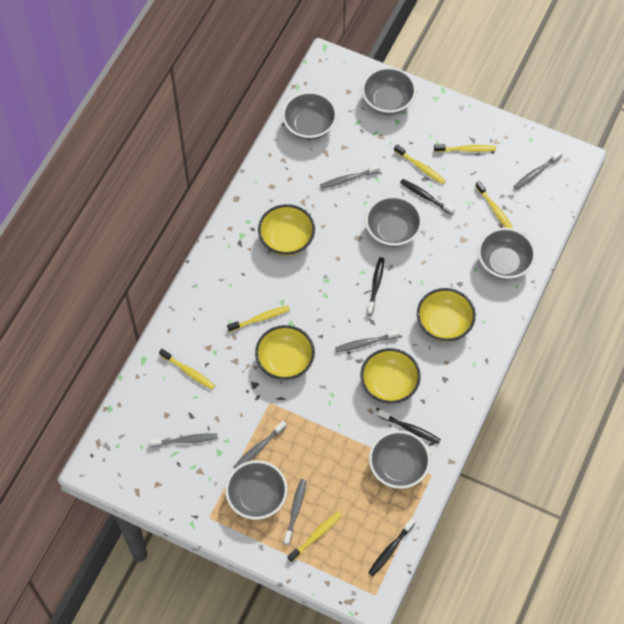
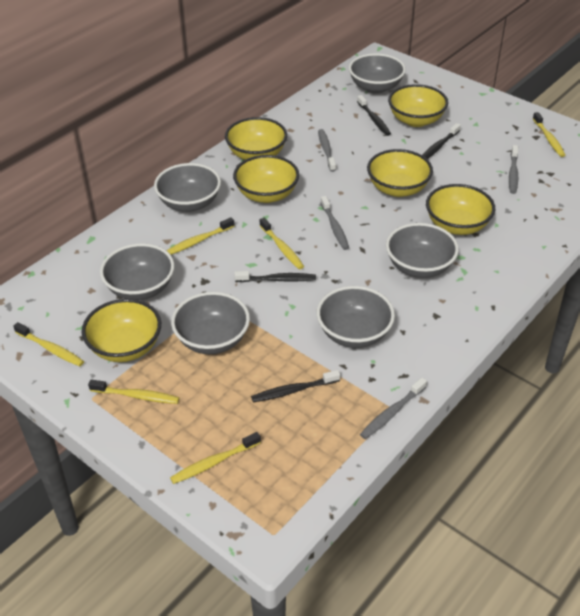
grey toothbrush: [149,433,218,447] [234,421,287,469] [284,479,306,545] [320,164,380,189] [335,330,400,352] [513,150,563,190] = 6 -> [318,129,336,172] [321,196,349,250] [360,377,427,439] [509,145,518,194] = 4
yellow bowl: [255,325,315,380] [258,204,315,256] [361,348,421,404] [417,288,476,342] = 4 -> [82,299,161,362] [225,117,287,160] [233,155,299,203] [367,149,433,197] [388,84,448,127] [426,184,495,235] = 6

